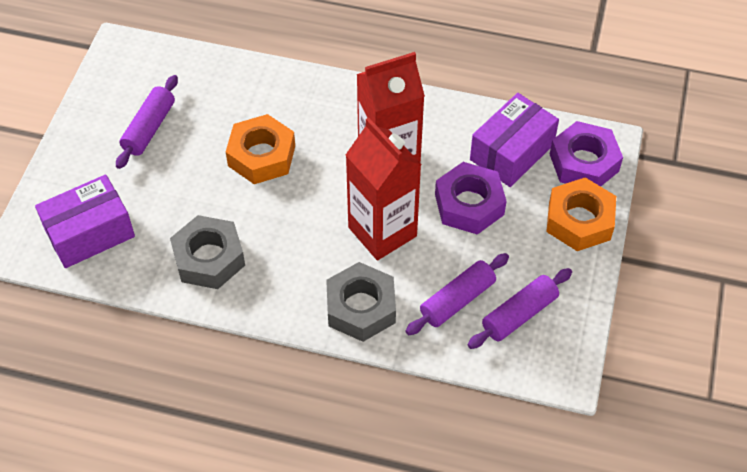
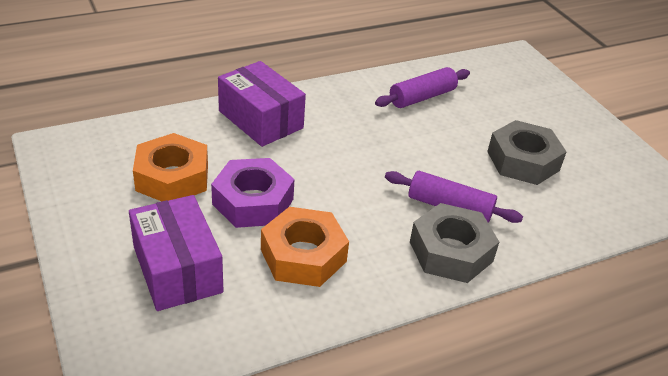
purple nut: [435,162,507,235] [550,121,623,186] = 2 -> [211,158,295,228] = 1
purple rolling pin: [116,75,178,169] [405,253,509,335] [468,268,572,349] = 3 -> [375,67,470,108] [385,171,523,223] = 2
red carton: [346,117,421,260] [356,52,425,163] = 2 -> none = 0

